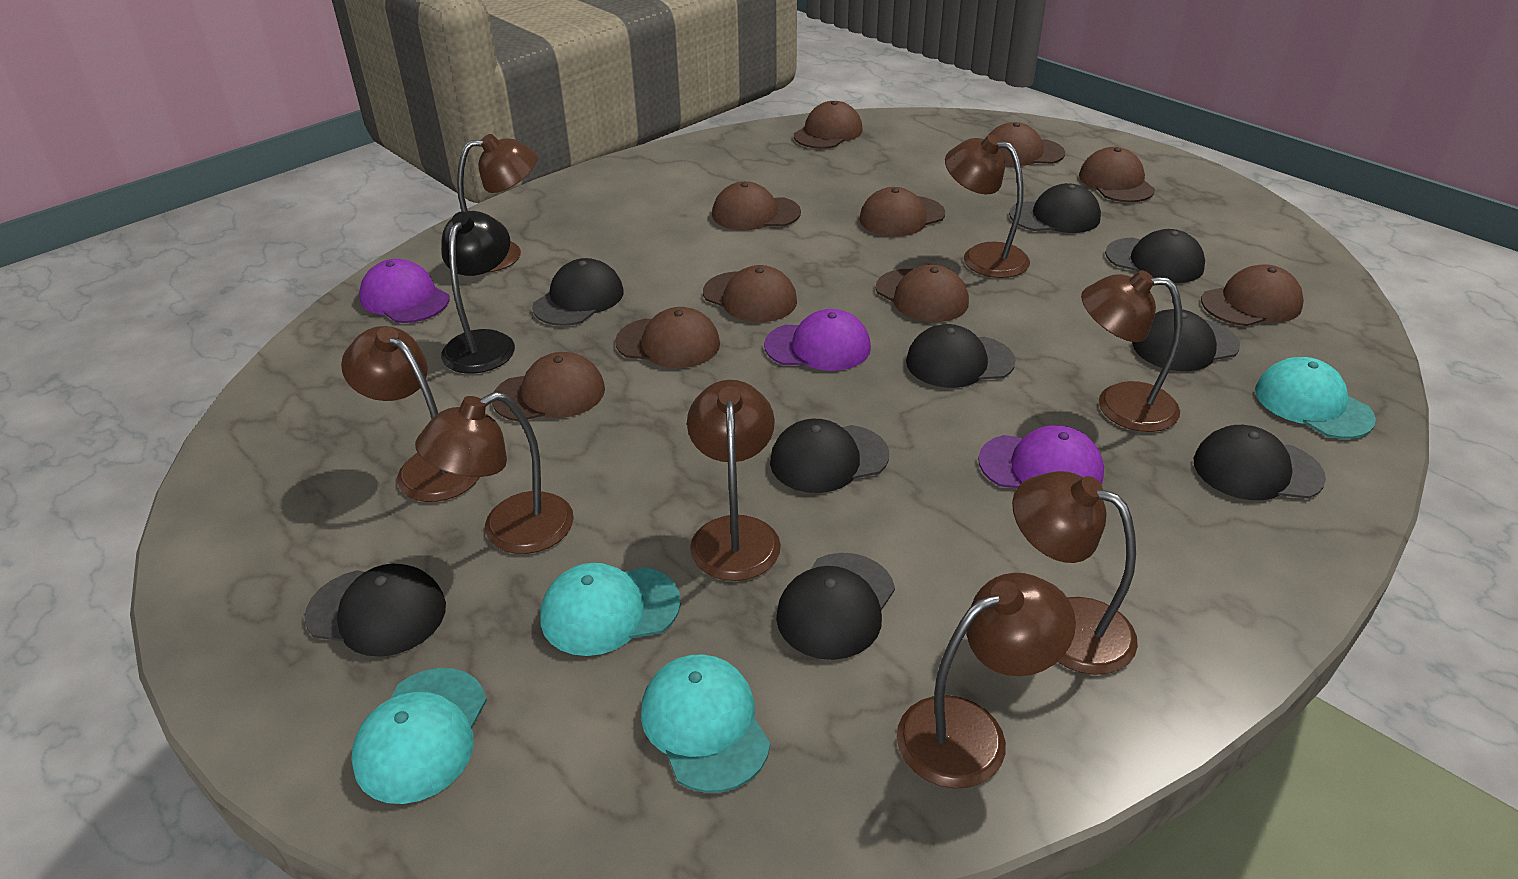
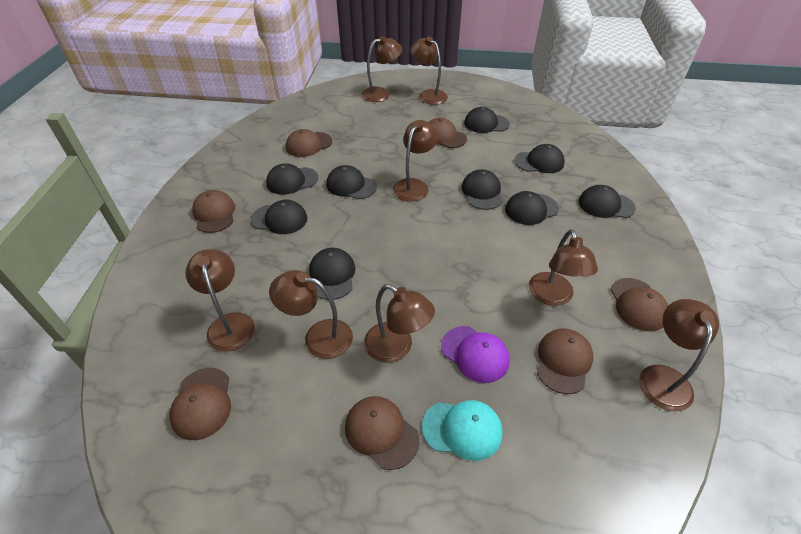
black lamp: [441,211,515,374] = 1 -> none = 0
brown cap: [492,352,605,422] [615,307,720,368] [703,265,797,322] [712,181,801,230] [794,101,863,149] [860,187,945,237] [876,265,969,322] [989,122,1065,166] [1079,147,1155,202] [1201,264,1304,326] = 10 -> [169,368,231,440] [192,190,235,233] [286,129,332,157] [345,396,419,470] [429,117,467,148] [537,328,593,394] [610,278,668,331] = 7
purple cap: [359,259,449,323] [764,309,871,371] [978,425,1104,488] = 3 -> [441,326,510,383] = 1
turquoise cap: [351,668,487,804] [540,563,681,656] [641,654,770,793] [1255,357,1376,439] = 4 -> [422,400,503,461] = 1

